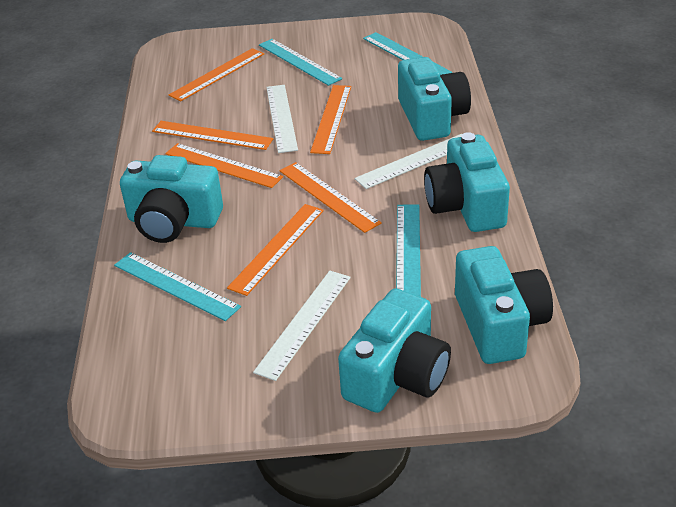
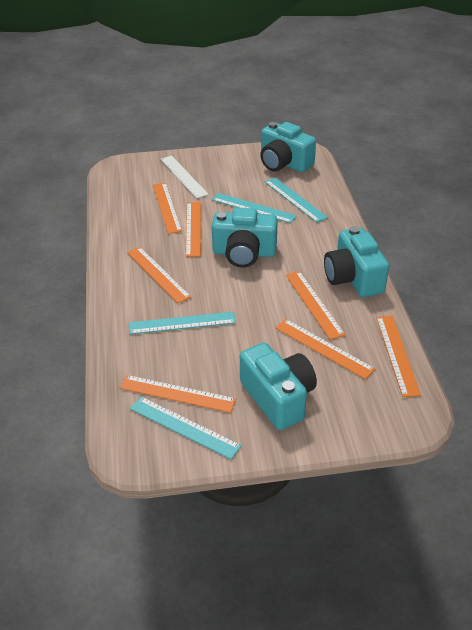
orange ruler: [152,121,273,150] [165,143,283,188] [169,48,264,101] [227,204,324,296] [280,162,382,233] [310,85,351,154] = 6 -> [120,375,236,413] [127,247,191,303] [153,183,182,234] [186,202,201,257] [275,319,375,379] [286,271,345,340] [376,316,421,397] = 7
turquoise camera: [120,155,223,243] [338,289,451,413] [398,57,471,141] [424,132,510,232] [455,246,553,364] = 5 -> [212,208,278,268] [240,343,317,430] [260,122,316,172] [324,226,389,297] = 4
white ruler: [253,271,351,381] [266,85,298,153] [354,134,462,189] = 3 -> [161,156,209,199] = 1

